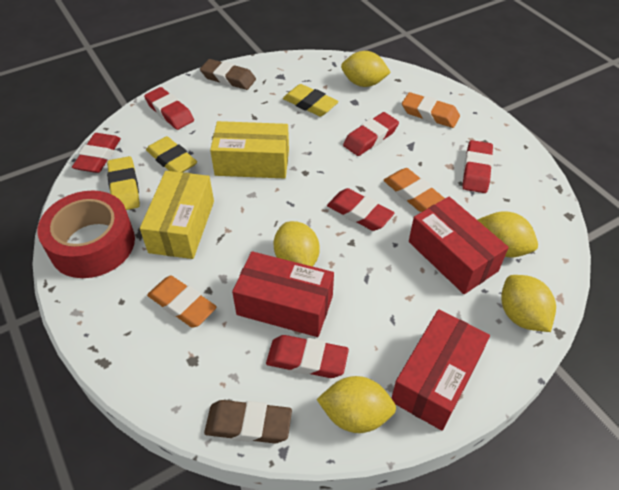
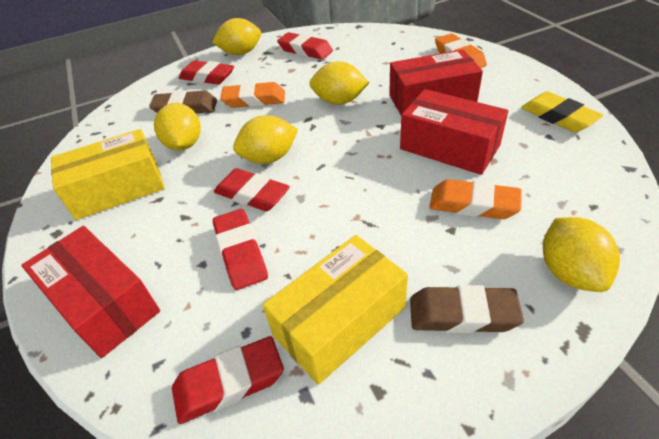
red eraser: [72,133,121,173] [144,87,194,130] [266,335,349,378] [327,188,394,231] [343,112,399,156] [462,140,493,193] = 6 -> [172,336,284,424] [179,60,234,84] [213,209,268,290] [214,168,290,211] [277,32,333,59] = 5
red tape: [37,190,135,278] = 1 -> none = 0
yellow eraser: [107,156,140,210] [146,136,197,173] [283,84,339,116] = 3 -> [521,91,603,132] = 1

